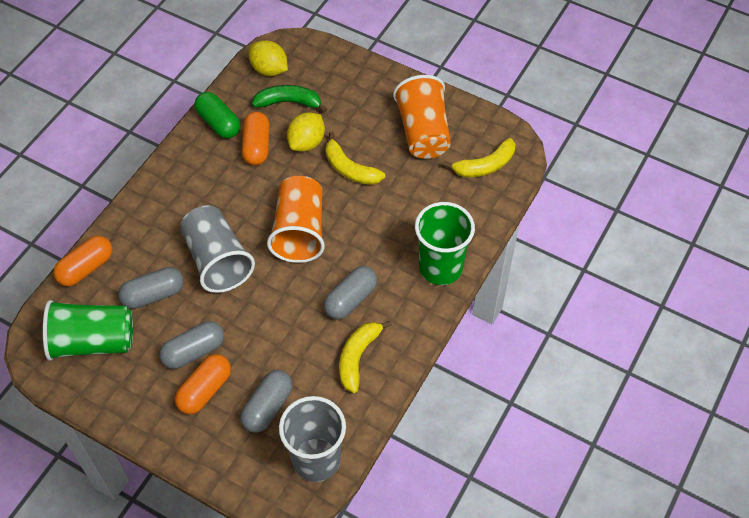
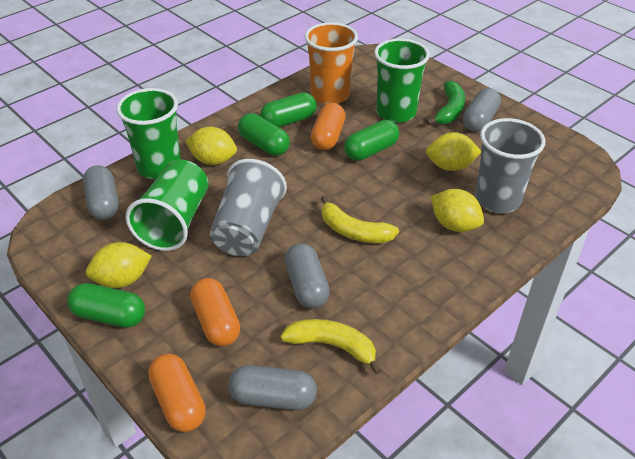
green capsule: [194,92,240,139] = 1 -> [67,283,145,328] [238,113,290,156] [260,92,316,128] [344,120,399,161] = 4
green cup: [43,300,133,361] [415,202,475,285] = 2 -> [117,88,181,179] [125,159,209,251] [374,38,430,123] = 3
orange cup: [267,176,325,263] [393,75,451,159] = 2 -> [305,22,358,104] = 1
yellow banana: [326,132,385,185] [339,321,392,393] [443,138,515,177] = 3 -> [281,319,382,375] [321,196,399,243] = 2
yellow lemon: [249,40,288,76] [287,112,325,151] = 2 -> [86,242,152,288] [185,127,237,165] [426,132,481,171] [431,189,484,232] = 4

